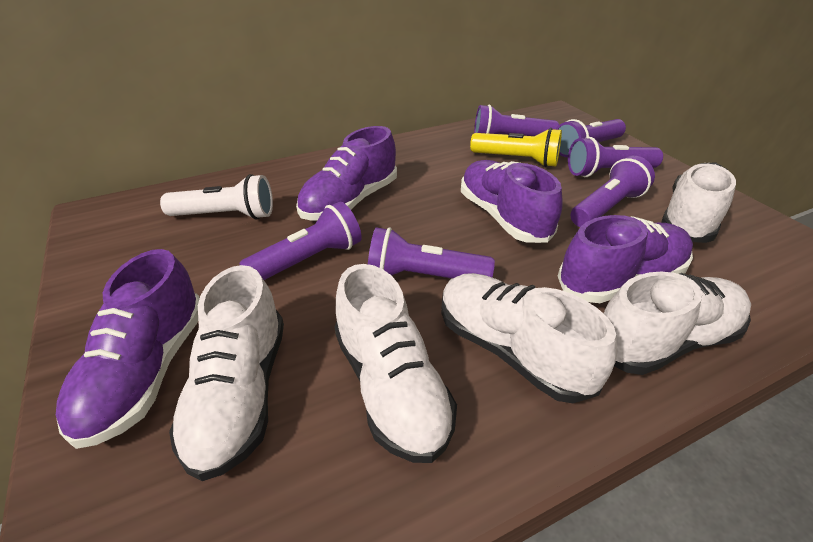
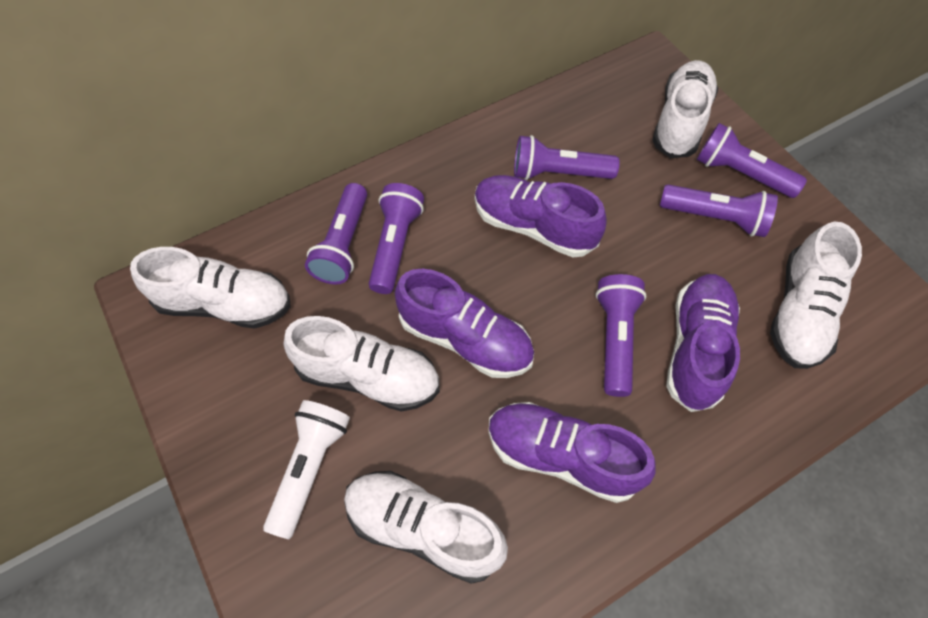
yellow flashlight: [470,128,562,167] = 1 -> none = 0

